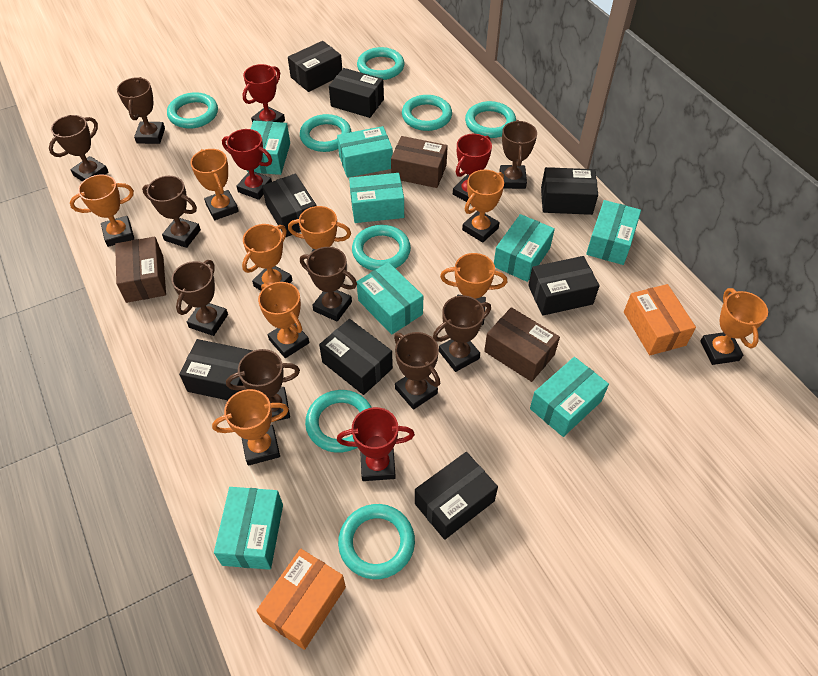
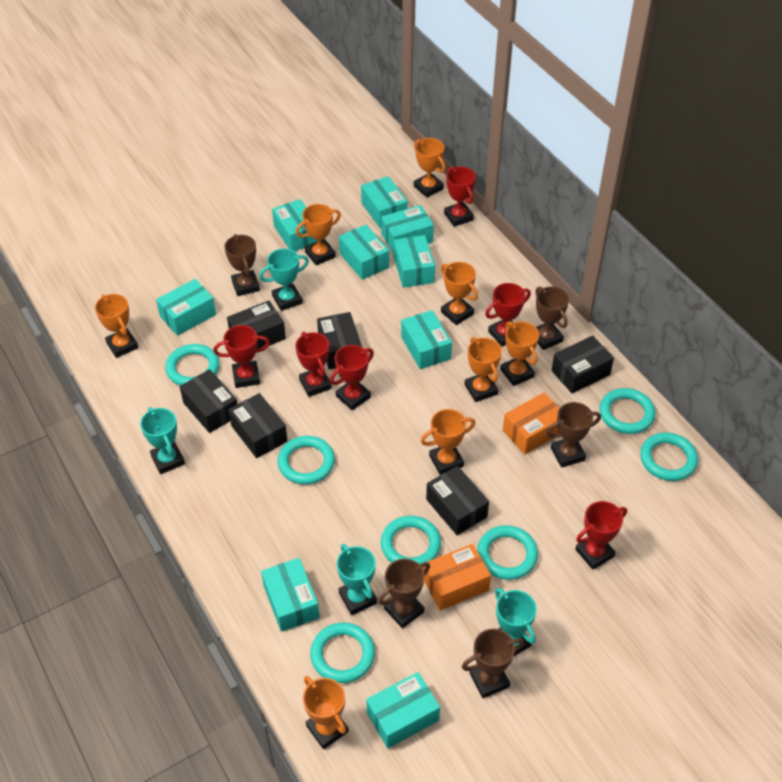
black box: [179,339,252,400] [262,174,317,237] [288,41,342,92] [319,319,393,395] [329,68,384,118] [415,452,498,540] [528,256,600,316] [541,167,598,215] = 8 -> [180,369,237,433] [227,301,286,349] [228,393,287,458] [317,312,362,370] [426,466,489,535] [551,336,614,393] = 6
brown box: [115,237,166,303] [391,136,448,188] [484,307,560,382] = 3 -> none = 0
brown trophy: [49,115,108,182] [117,77,165,144] [142,176,201,248] [171,260,228,336] [226,349,300,421] [300,247,357,322] [394,332,440,410] [433,295,491,372] [499,120,537,189] = 9 -> [224,234,260,296] [378,558,430,628] [462,629,524,698] [535,286,569,350] [546,402,601,468] = 5
orange trophy: [70,174,134,247] [190,149,239,220] [212,389,289,466] [242,224,293,291] [258,282,309,358] [288,206,351,275] [440,253,507,325] [462,169,504,243] [700,288,768,365] = 9 -> [95,294,138,358] [295,204,341,266] [303,676,349,749] [414,138,446,198] [420,409,475,475] [441,262,478,325] [465,337,502,402] [500,321,539,386] = 8
red trophy: [222,129,272,200] [242,64,285,123] [337,407,415,481] [453,134,492,202] = 4 -> [213,325,270,388] [295,332,332,397] [330,345,374,410] [444,166,476,227] [485,283,531,347] [575,501,627,570] = 6
turquoise box: [214,487,283,570] [247,121,290,175] [337,126,393,178] [349,173,404,223] [357,262,423,335] [494,214,555,282] [530,357,609,437] [586,200,641,265] = 8 -> [156,279,216,336] [261,558,320,632] [272,199,317,251] [339,225,389,280] [361,176,408,228] [366,672,440,748] [381,205,434,254] [394,235,435,288] [401,310,452,369] = 9
turquoise ring: [167,92,218,129] [300,114,351,152] [305,390,372,453] [338,504,415,579] [352,225,411,271] [357,47,404,80] [402,95,452,131] [465,101,516,138] = 8 -> [165,344,219,386] [278,436,335,484] [310,622,375,683] [381,516,441,564] [477,525,538,580] [600,388,656,434] [640,432,698,481] = 7
turquoise trophy: none = 0 -> [140,407,185,474] [259,248,309,311] [337,544,377,615] [495,588,537,657] = 4

